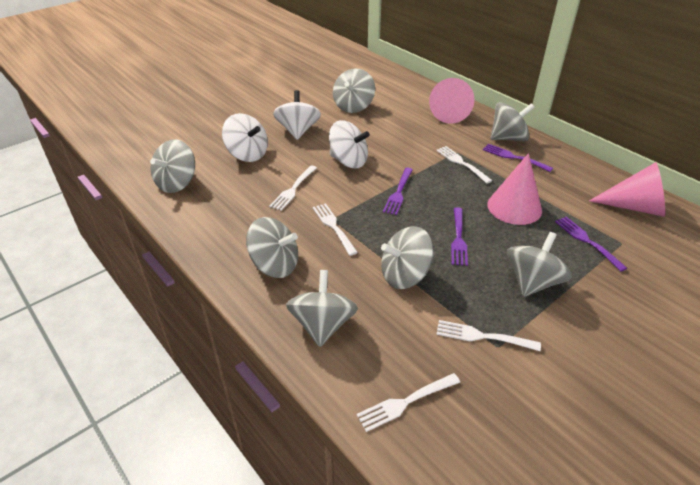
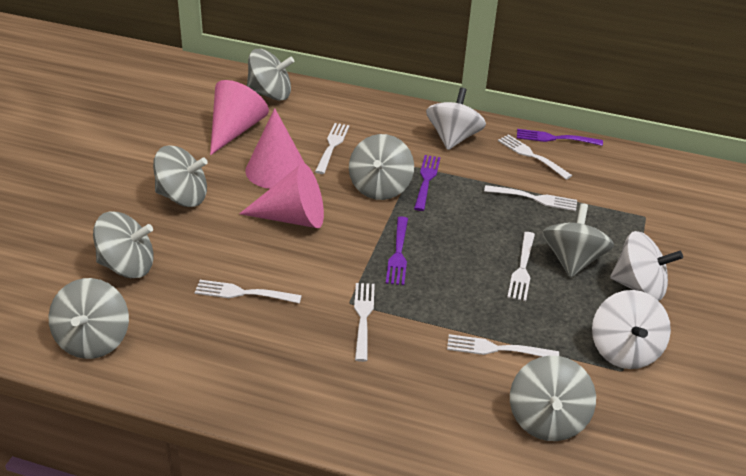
purple fork: [383,168,413,215] [451,207,468,266] [483,144,553,172] [555,217,627,272] = 4 -> [386,216,408,285] [414,155,440,211] [517,129,603,146] = 3
white fork: [269,166,317,211] [313,203,358,256] [356,373,460,432] [436,146,492,184] [436,320,541,351] = 5 -> [195,280,302,304] [315,123,349,174] [354,283,375,362] [447,334,559,357] [484,185,577,211] [498,134,572,179] [507,232,535,301] = 7

